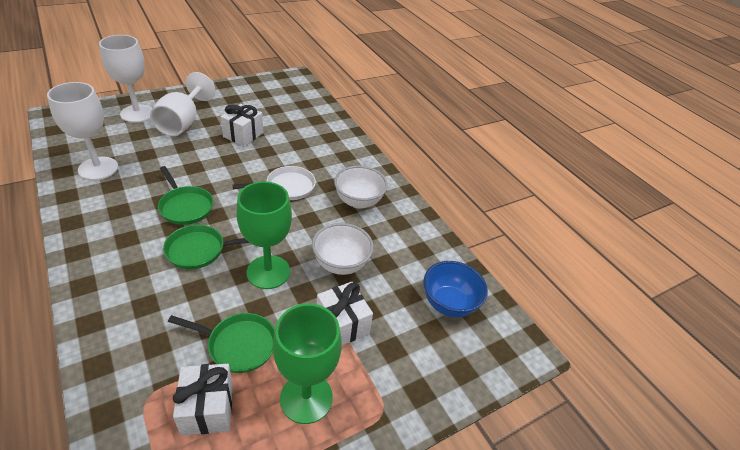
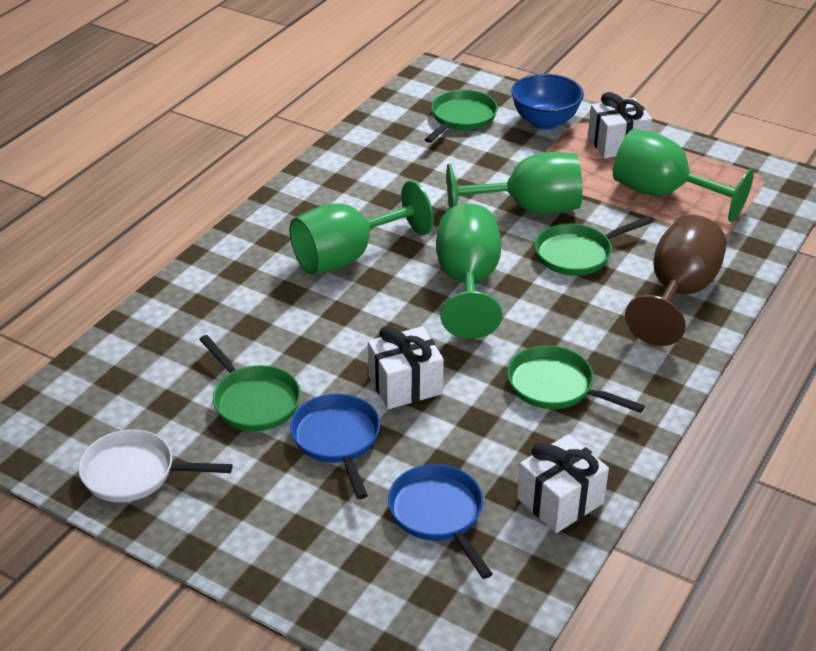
blue pan: none = 0 -> [290,394,380,499] [388,464,493,579] = 2
brown goblet: none = 0 -> [625,215,727,346] = 1
green goblet: [236,181,292,289] [273,303,342,424] = 2 -> [290,181,434,274] [436,204,502,339] [447,152,582,214] [613,129,754,222] = 4
green pan: [158,166,213,225] [163,225,249,269] [168,313,275,373] = 3 -> [199,335,301,431] [424,90,498,143] [507,345,645,413] [535,217,652,276] = 4
white bowl: [312,223,374,275] [334,166,388,209] = 2 -> none = 0
white goblet: [47,82,118,180] [99,35,152,123] [150,72,215,136] = 3 -> none = 0

